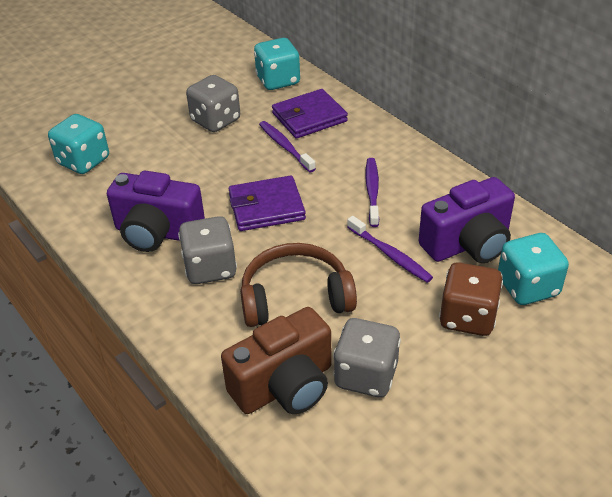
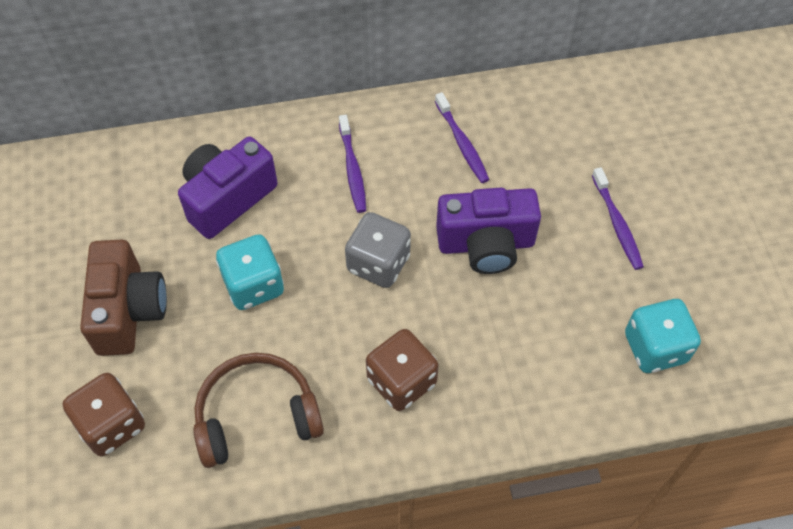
brown dice: [439,262,503,336] = 1 -> [63,373,145,456] [366,329,439,411] = 2
grey dice: [178,216,237,284] [186,75,240,132] [333,318,401,397] = 3 -> [345,212,411,288] = 1
purple wallet: [229,175,306,231] [272,89,348,139] = 2 -> none = 0
turquoise dice: [48,114,109,174] [254,38,300,90] [498,233,569,305] = 3 -> [216,234,284,310] [625,299,701,373] = 2

